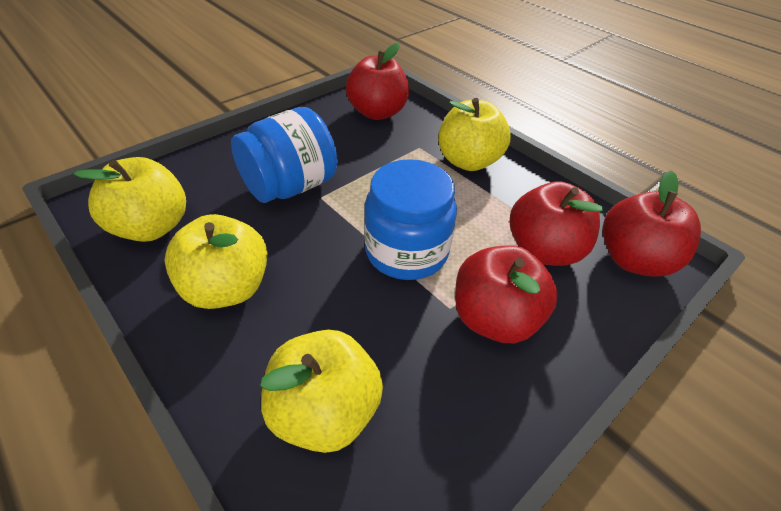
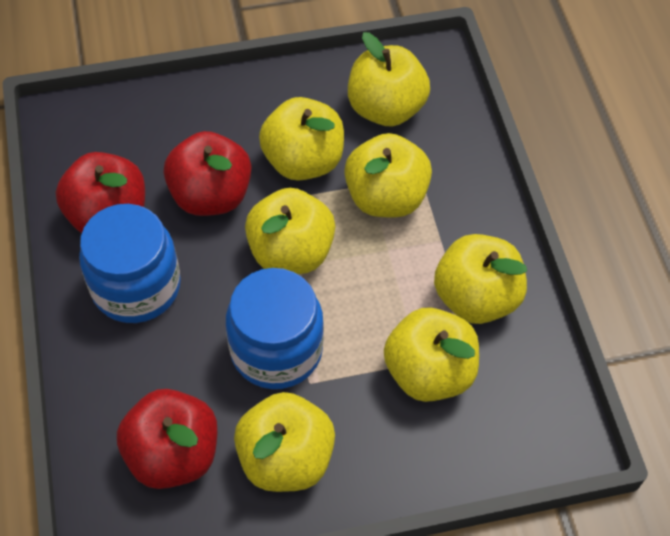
red apple: [346,43,409,120] [455,245,558,343] [510,181,603,266] [603,170,701,277] = 4 -> [56,152,145,233] [117,389,217,489] [164,131,251,216] = 3
yellow apple: [74,157,186,242] [164,214,267,309] [260,330,383,453] [438,98,511,171] = 4 -> [234,392,335,492] [245,188,335,274] [259,97,344,181] [344,133,432,217] [348,32,430,126] [384,307,479,402] [434,234,527,324] = 7

